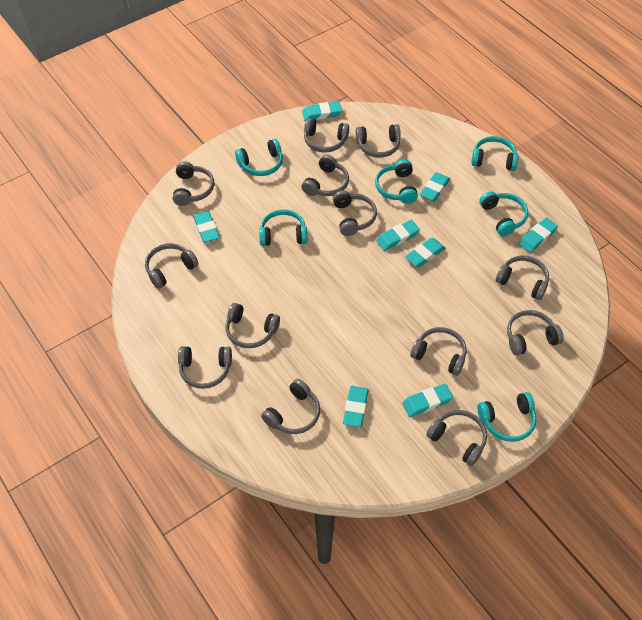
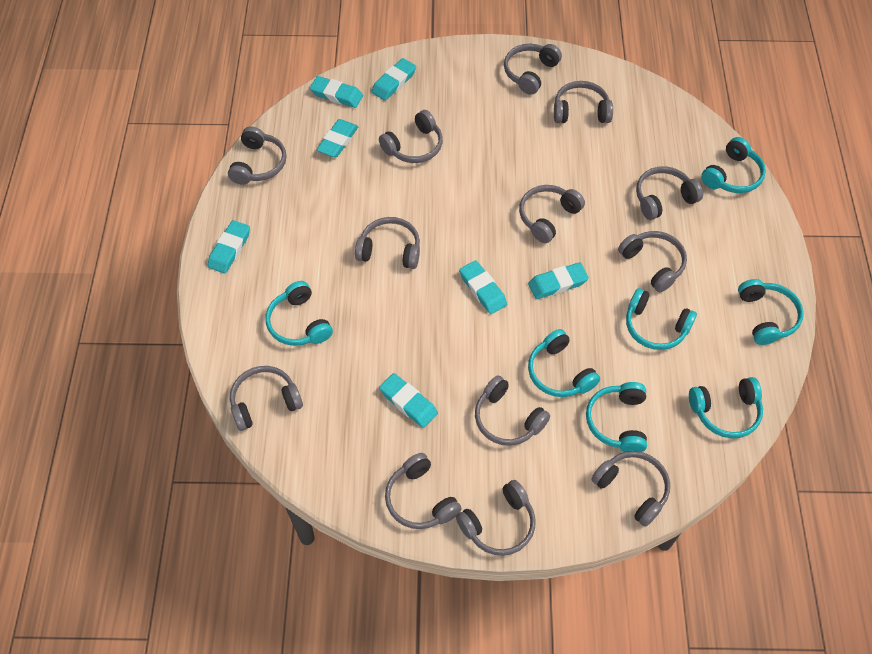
turquoise eraser: [193,211,220,242] [302,101,342,121] [343,386,369,427] [376,220,420,251] [402,384,453,417] [405,238,445,267] [420,172,450,202] [519,218,558,253] = 8 -> [208,220,250,274] [310,76,363,108] [317,119,358,157] [371,58,416,101] [379,373,438,428] [459,260,507,314] [528,262,589,299] = 7
turquoise headphones: [235,139,283,176] [259,209,307,246] [375,160,418,204] [471,136,518,171] [478,392,536,442] [479,192,528,236] = 6 -> [266,281,333,346] [528,329,600,397] [586,382,647,452] [626,288,697,350] [689,377,763,438] [701,137,766,193] [738,279,804,345] = 7

